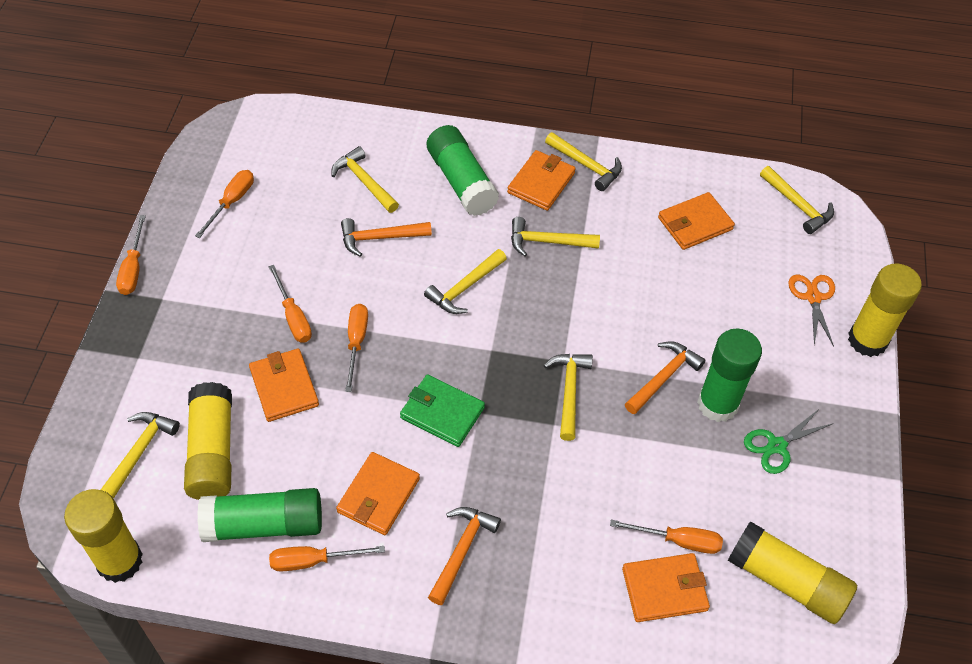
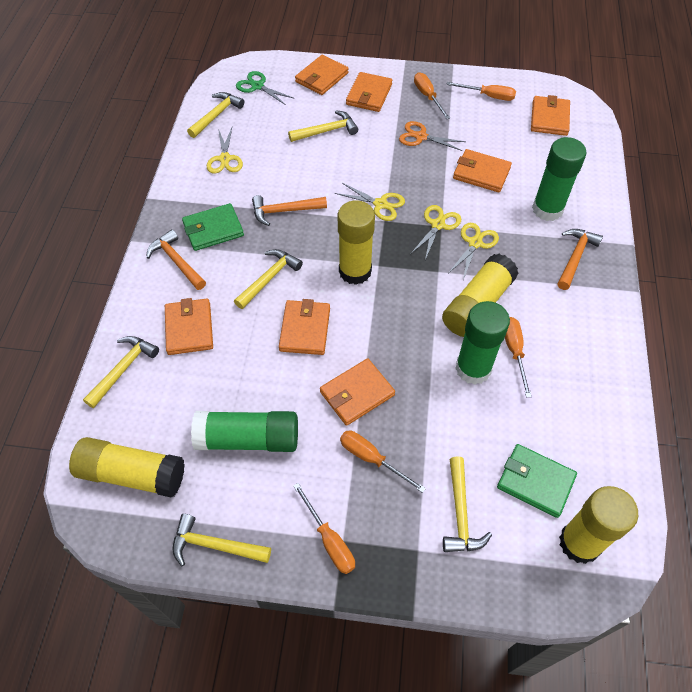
green wallet: [400,374,485,447] = 1 -> [182,203,244,251] [497,444,577,518] = 2
orange screwdriver: [116,215,146,295] [195,170,254,238] [269,265,312,343] [269,546,385,572] [345,304,368,392] [610,520,723,554] = 6 -> [293,483,355,574] [340,430,426,493] [414,72,450,119] [446,82,516,101] [505,317,532,398] = 5
orange wallet: [249,349,319,422] [336,452,420,535] [507,150,576,211] [622,553,710,622] [658,192,735,250] = 5 -> [165,298,213,355] [279,299,330,355] [295,55,349,95] [320,358,395,426] [346,72,392,112] [453,149,512,193] [531,95,570,136] = 7
yellow hammer: [101,412,180,499] [331,146,399,213] [424,249,507,314] [511,217,600,256] [544,354,593,441] [545,132,622,191] [760,166,834,234] = 7 -> [83,336,159,408] [173,514,271,566] [187,92,244,138] [234,249,303,309] [288,110,358,142] [443,457,492,552] = 6
yellow scissors: none = 0 -> [207,128,243,174] [335,183,405,221] [411,205,461,260] [449,223,499,280] = 4

